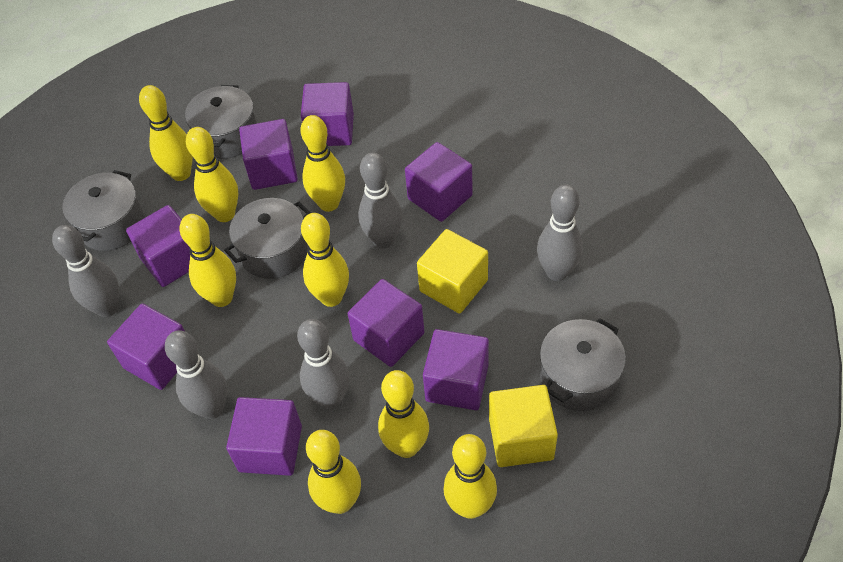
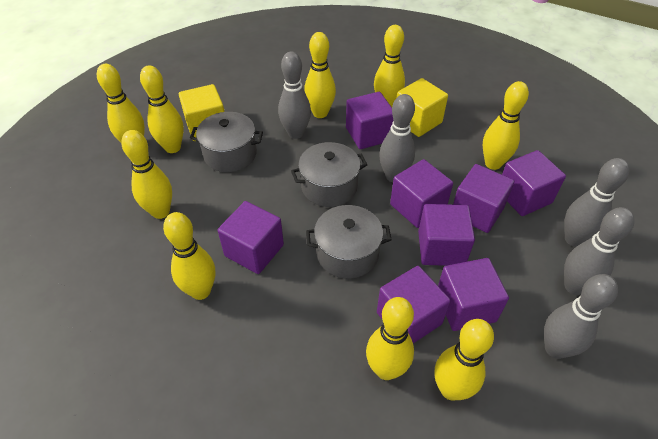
grey pot: [62,170,144,251] [185,85,257,159] [224,198,310,279] [540,318,626,411] = 4 -> [190,112,263,172] [291,142,368,207] [306,205,392,279] = 3
yellow bowling pin: [139,85,193,181] [179,214,236,307] [186,127,238,222] [300,115,345,212] [301,213,349,307] [306,430,361,514] [378,370,429,458] [444,434,497,519] = 8 -> [97,64,145,143] [122,130,172,219] [140,65,184,153] [163,212,215,300] [304,32,336,118] [366,297,414,380] [374,25,405,107] [435,319,494,401] [483,81,529,170] = 9

